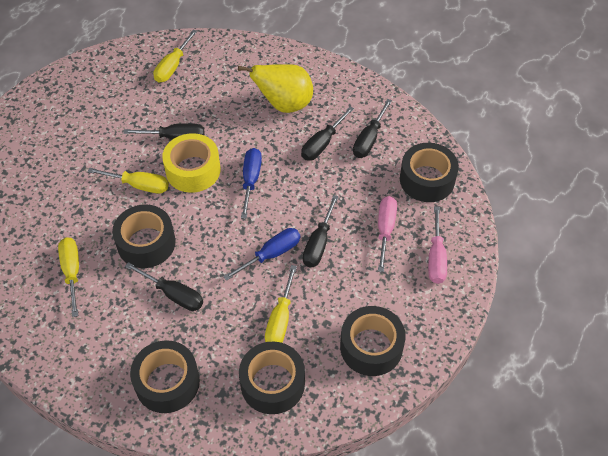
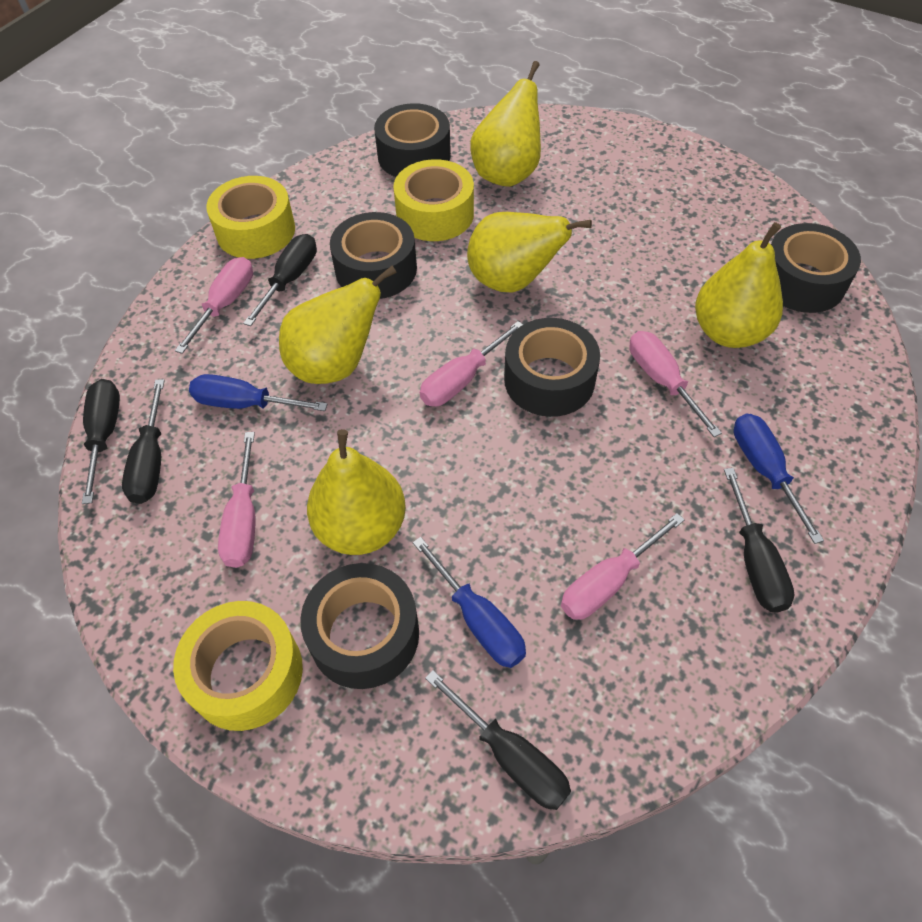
blue screwdriver: [223,228,300,281] [241,148,262,219] = 2 -> [189,374,328,411] [413,537,526,668] [734,414,824,544] = 3
pink screwdriver: [378,196,397,272] [428,207,447,284] = 2 -> [175,257,253,354] [218,432,256,568] [420,321,523,406] [561,513,685,620] [629,331,722,437] = 5
yellow pear: [238,64,313,113] = 1 -> [279,266,397,384] [307,429,406,555] [467,212,592,293] [470,61,541,187] [695,222,783,348] = 5
yellow screwdriver: [58,237,79,317] [87,168,169,194] [153,30,197,83] [265,265,297,343] = 4 -> none = 0
yellow tape: [162,133,220,193] = 1 -> [173,601,303,731] [206,176,295,259] [393,159,474,241] = 3

